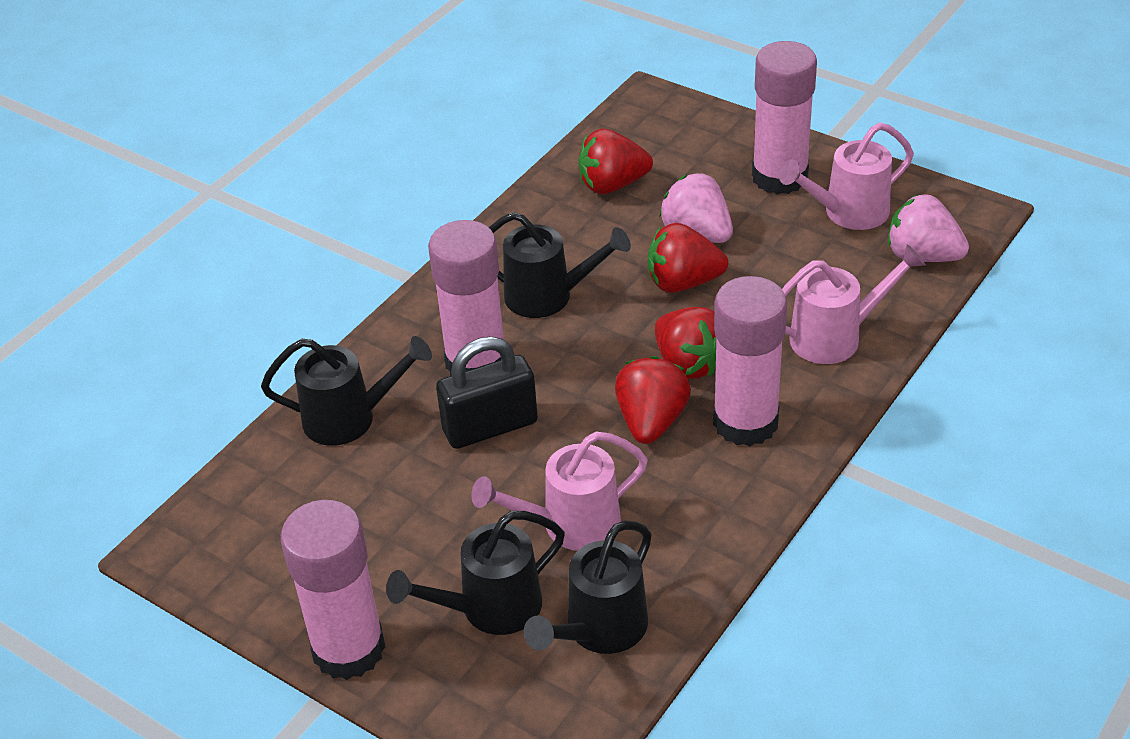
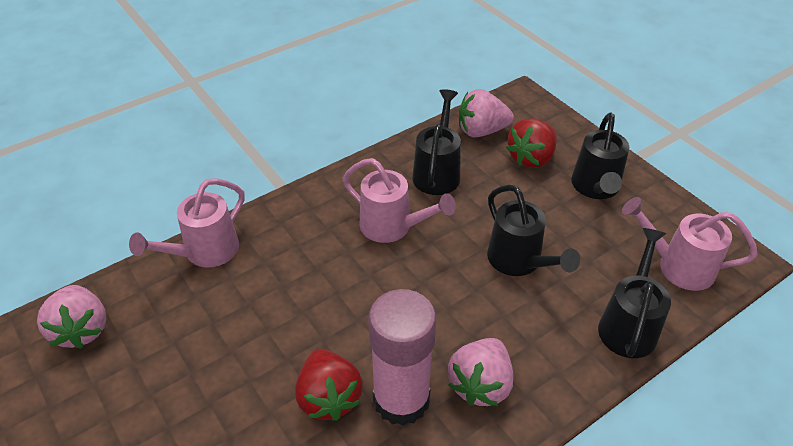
black padlock: [436,336,538,449] = 1 -> none = 0
pink glue stick: [281,500,385,680] [428,220,504,376] [713,276,787,446] [752,41,817,195] = 4 -> [368,289,436,426] = 1
pink strawberry: [659,173,733,243] [888,194,969,262] = 2 -> [37,285,106,349] [448,338,514,406] [459,89,514,138] = 3
red strawberry: [578,128,653,194] [615,356,691,444] [648,223,728,293] [655,307,716,379] = 4 -> [295,349,363,421] [506,119,557,168] = 2

